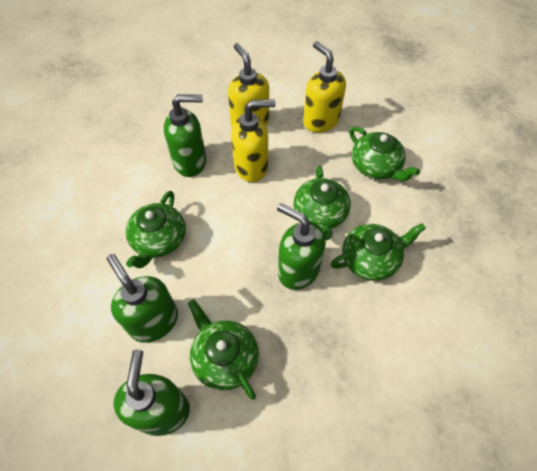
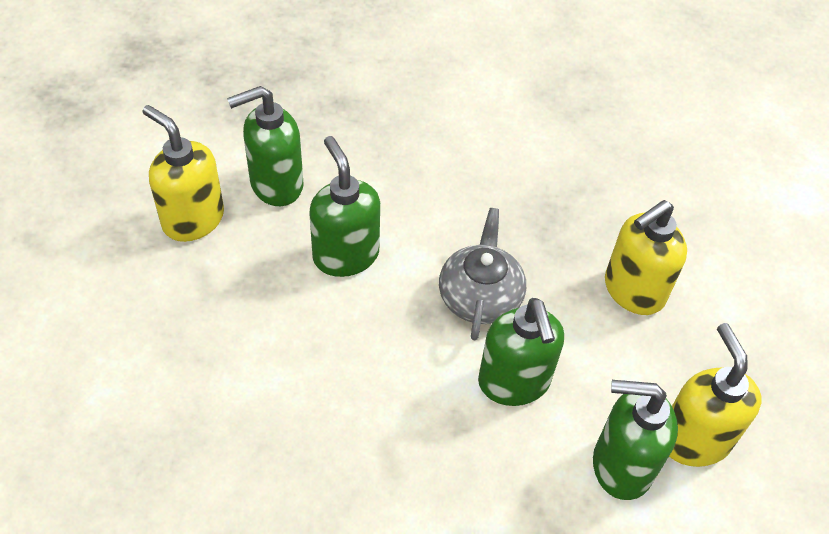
green teapot: [126,191,186,268] [188,299,259,400] [294,165,351,240] [330,223,426,281] [350,127,420,181] = 5 -> none = 0
grey teapot: none = 0 -> [439,208,526,340] = 1

